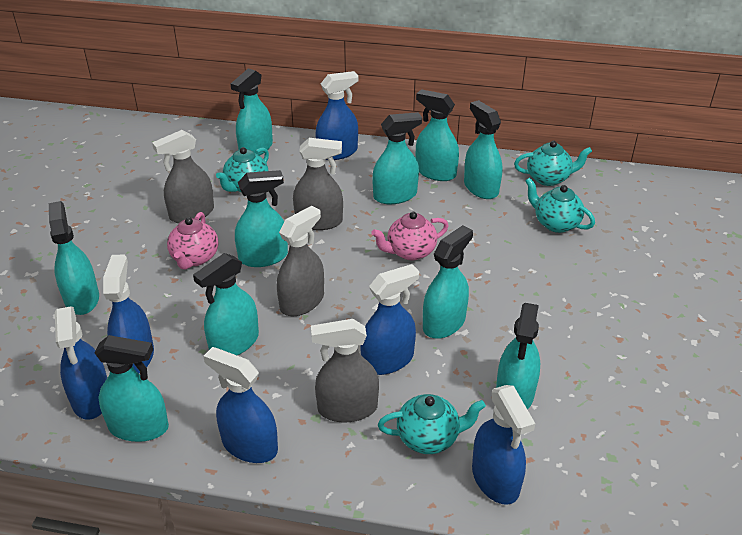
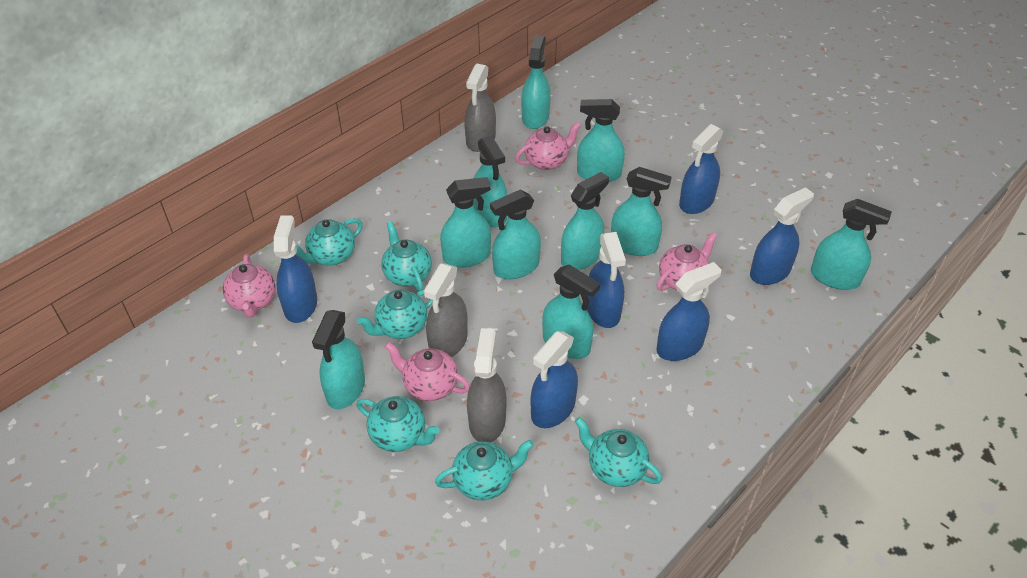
grey spray bottle: [152,130,214,223] [277,206,324,316] [293,138,343,230] [311,319,379,423] = 4 -> [424,263,468,357] [464,63,496,152] [467,328,507,442] = 3
pink teapot: [167,212,218,270] [371,212,449,260] = 2 -> [223,254,276,318] [385,342,470,401] [515,122,581,170] [657,232,718,291] = 4
turquoise teapot: [216,147,269,192] [378,394,486,454] [514,141,592,186] [525,177,595,233] = 4 -> [296,218,363,266] [356,396,440,452] [357,290,433,339] [381,221,432,291] [435,440,534,500] [575,417,662,487] = 6

